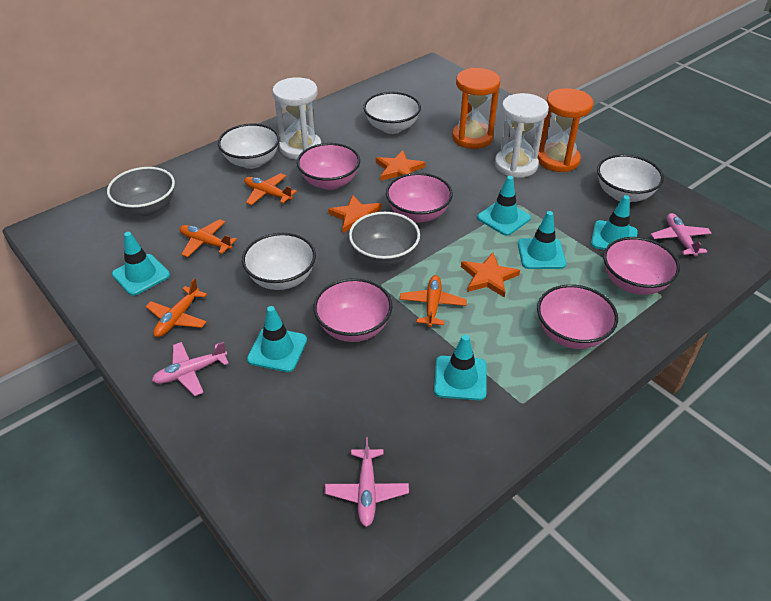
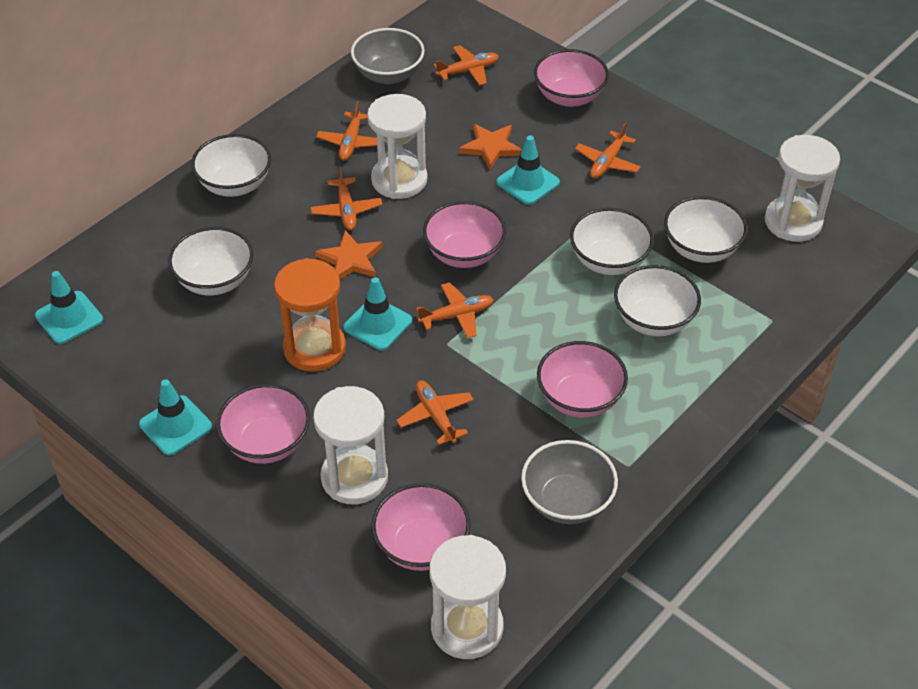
orange hourglass: [452,68,500,149] [538,88,593,172] = 2 -> [274,258,346,372] = 1
orange plane: [145,278,207,337] [180,219,237,257] [244,173,297,205] [400,275,467,327] = 4 -> [310,166,382,230] [316,101,377,161] [396,380,474,445] [416,282,494,339] [434,45,499,86] [575,123,641,178] = 6
orange star: [328,195,382,233] [376,150,425,181] [461,252,520,298] = 3 -> [315,230,382,279] [459,124,522,170] = 2
pink plane: [152,342,229,396] [325,437,409,527] [651,213,712,257] = 3 -> none = 0
turquoise traffic cone: [112,232,170,296] [247,306,307,372] [434,335,487,400] [477,176,531,236] [518,211,566,269] [591,195,638,250] = 6 -> [35,271,103,344] [139,379,212,456] [343,277,412,350] [496,136,560,205] = 4
white bowl: [218,123,280,169] [242,233,316,290] [363,92,421,134] [597,154,664,202] = 4 -> [168,227,254,295] [191,134,271,197] [570,208,654,275] [614,265,701,336] [664,196,748,263] = 5
white hourglass: [272,77,321,160] [495,93,549,178] = 2 -> [313,386,388,504] [367,94,427,199] [429,535,506,659] [765,135,840,242] = 4

